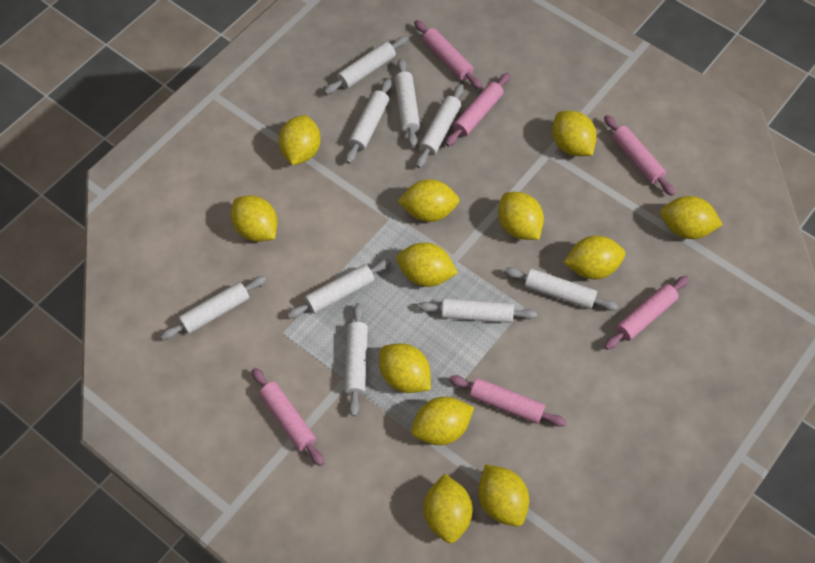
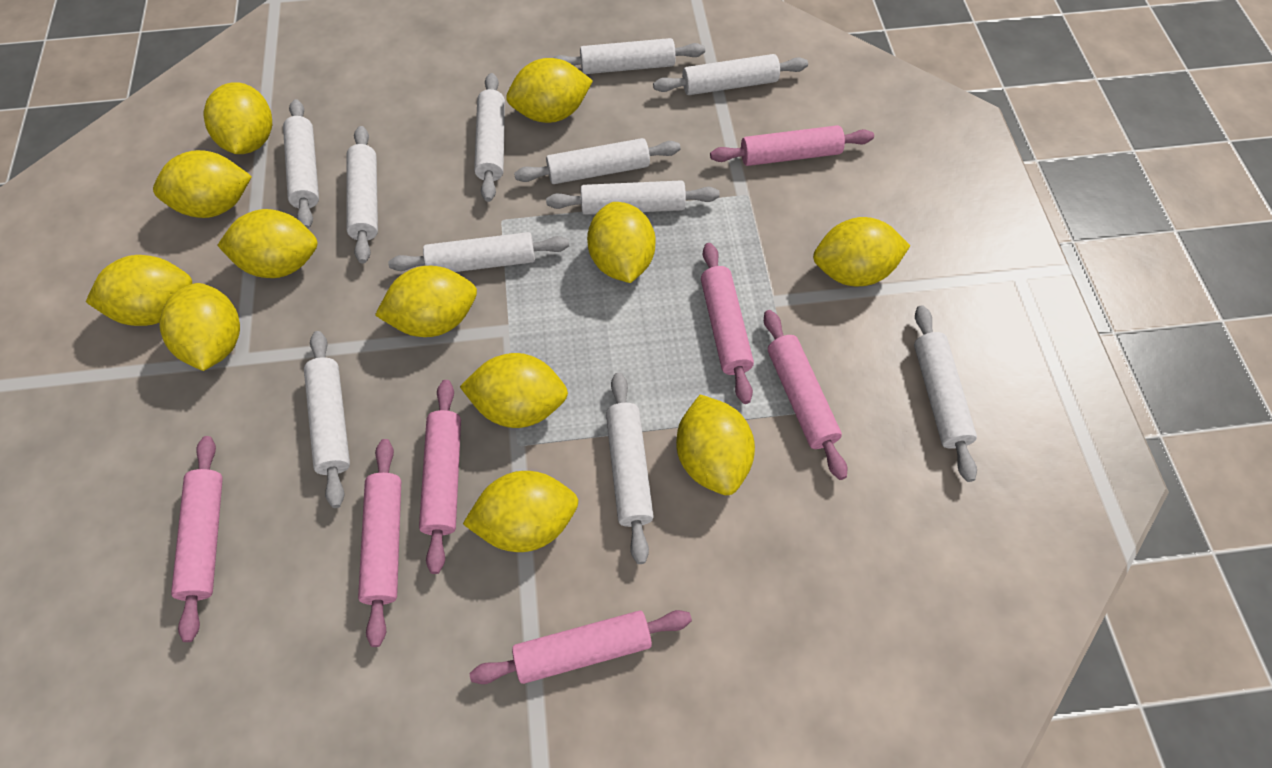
pink rolling pin: [252,368,324,466] [414,20,482,89] [446,73,510,146] [449,375,567,427] [604,115,675,196] [604,276,689,350] = 6 -> [171,436,223,642] [358,439,401,647] [419,380,461,574] [470,610,692,684] [701,243,754,404] [710,125,874,166] [764,310,847,480] = 7
white rolling pin: [161,276,266,340] [287,259,391,319] [324,36,408,95] [344,303,368,416] [346,78,392,164] [395,58,420,148] [416,84,464,168] [418,298,537,323] [504,267,618,311] = 9 -> [283,99,319,229] [304,331,350,508] [346,126,378,263] [388,232,569,272] [474,73,505,202] [514,138,681,184] [546,180,720,215] [553,38,705,74] [606,373,654,564] [653,54,808,95] [914,305,977,482] = 11

